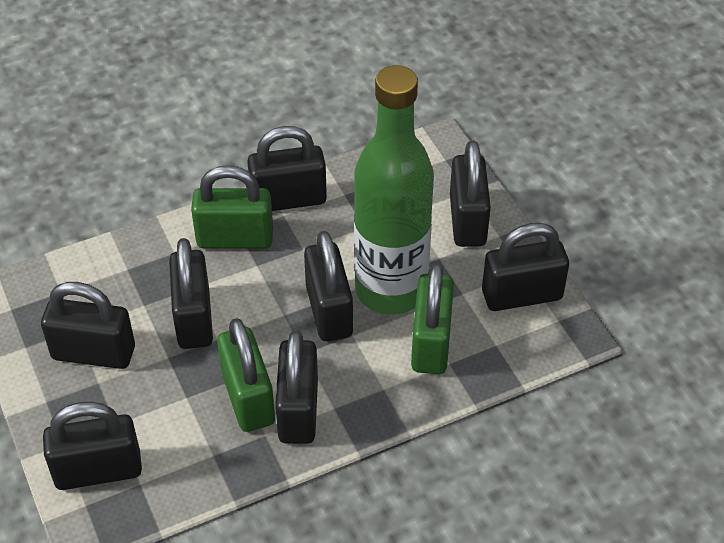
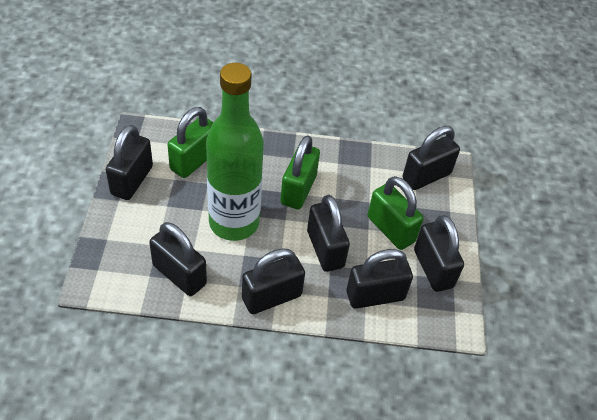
black padlock: [41,282,135,369] [43,401,142,490] [169,238,213,349] [247,126,327,211] [275,330,318,444] [304,231,353,341] [450,140,491,247] [482,223,569,311] = 8 -> [106,125,153,200] [149,222,207,296] [242,248,305,314] [307,195,350,272] [346,249,413,309] [403,126,460,190] [414,215,464,292] = 7

